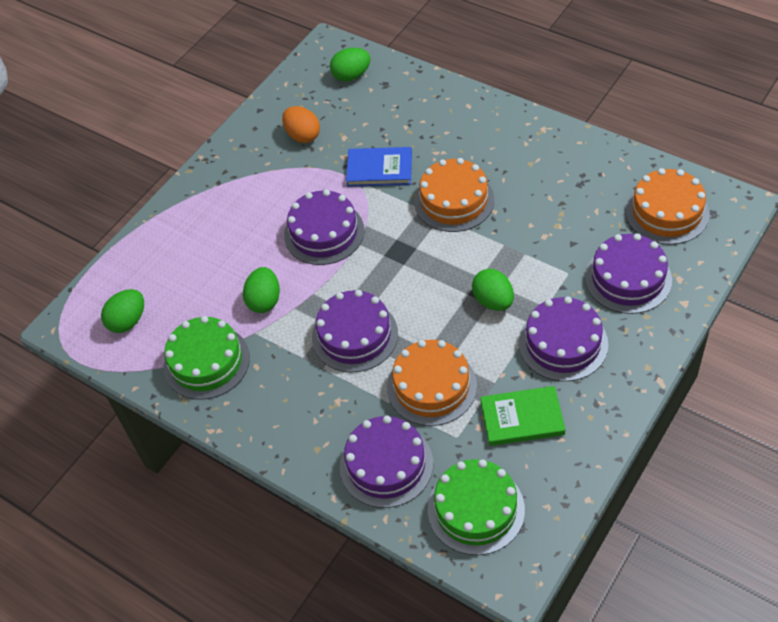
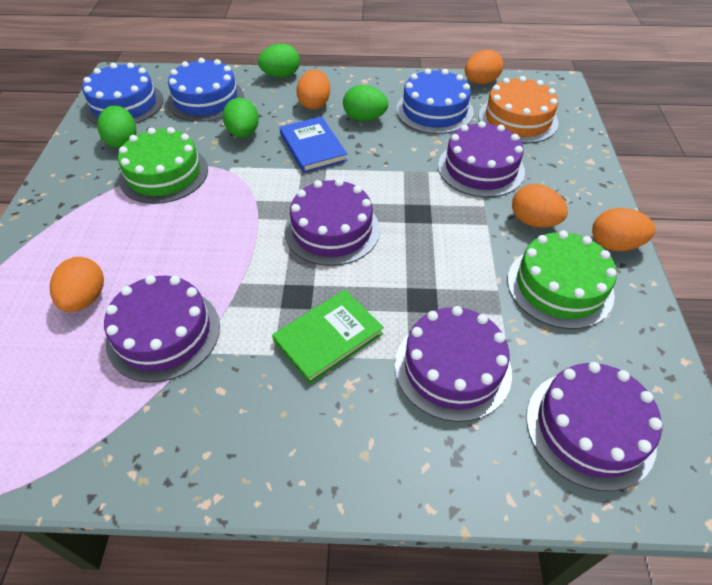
blue cake: none = 0 -> [82,63,163,124] [167,58,244,122] [396,68,474,134] = 3
orange cake: [387,340,477,426] [414,158,494,232] [625,168,710,245] = 3 -> [478,76,559,144] = 1
orange egg: [282,106,320,143] = 1 -> [50,257,104,312] [296,69,330,110] [465,49,503,84] [512,184,568,228] [592,208,656,251] = 5

